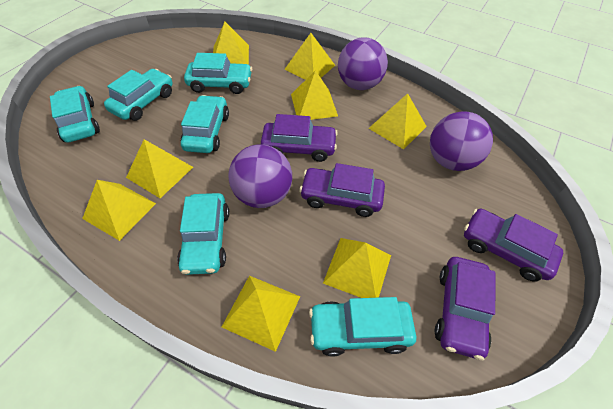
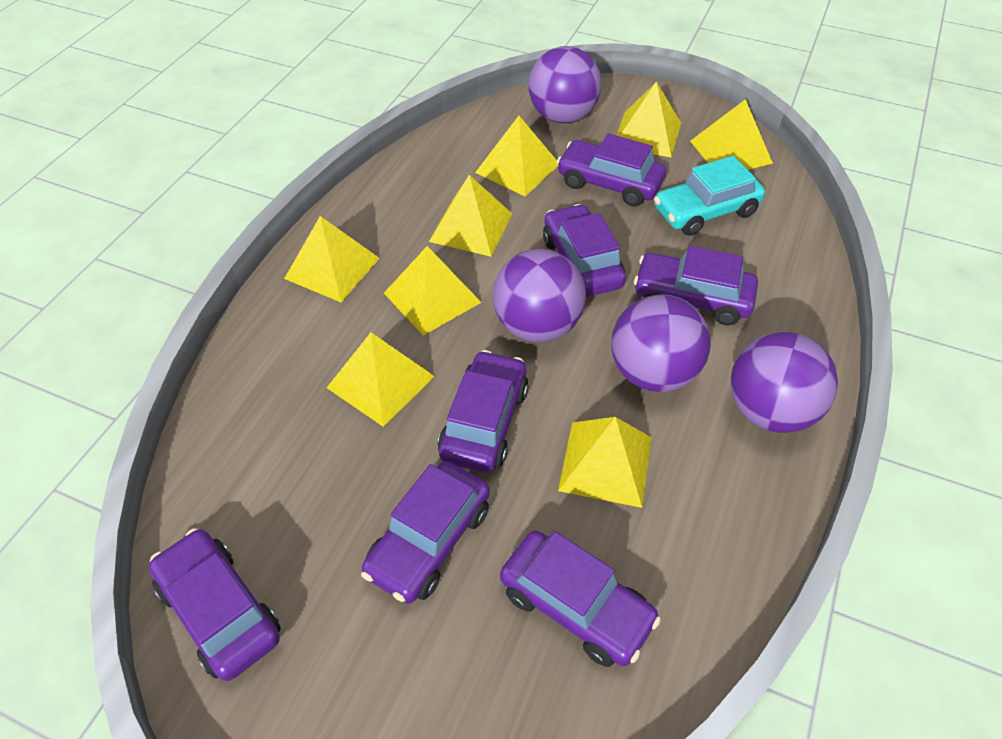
purple ball: [228,144,292,208] [338,37,388,90] [430,111,493,171] = 3 -> [493,249,586,342] [529,46,601,123] [611,294,711,392] [731,331,838,433] = 4
purple car: [261,114,338,162] [299,163,385,217] [435,257,495,360] [464,209,563,282] = 4 -> [149,528,281,681] [361,461,490,604] [438,350,529,473] [500,530,661,667] [543,204,626,297] [557,133,666,207] [634,246,758,326] = 7
turquoise car: [50,86,100,143] [104,69,173,121] [177,193,229,275] [181,95,229,153] [184,53,252,94] [309,297,417,357] = 6 -> [654,156,765,236] = 1

